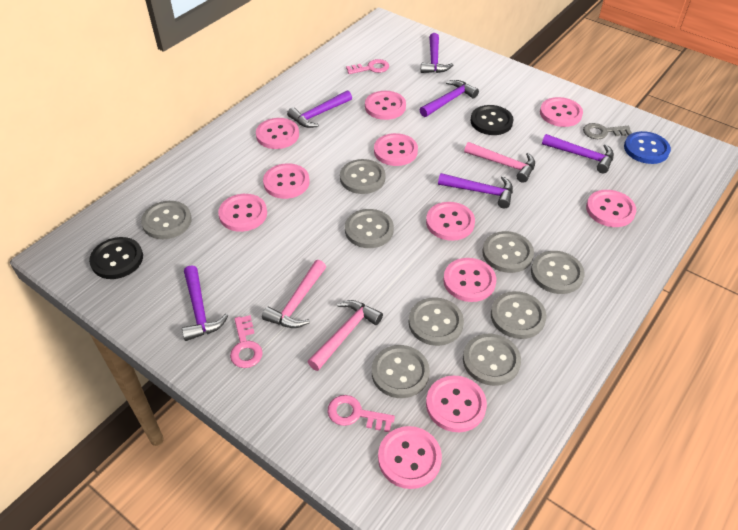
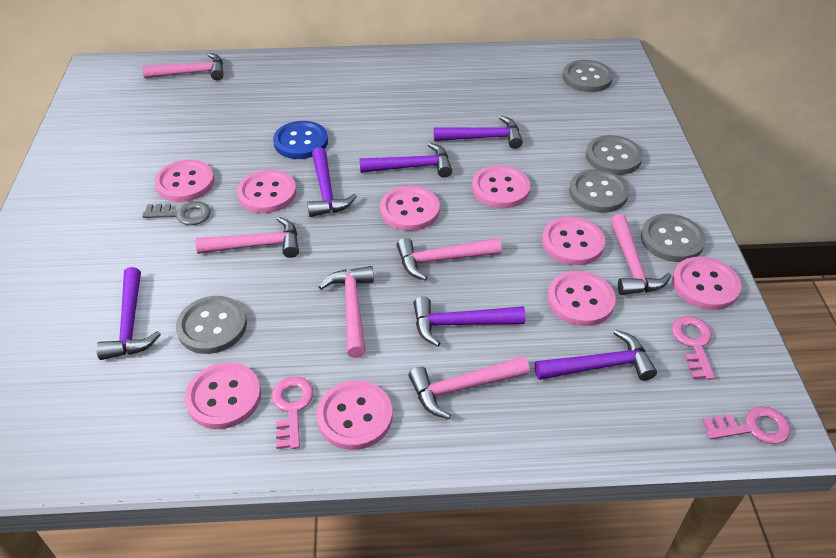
black button: [89,237,143,279] [471,105,514,135] = 2 -> none = 0
grey button: [141,201,192,239] [340,159,386,194] [345,209,394,248] [372,345,430,398] [409,297,464,346] [463,334,521,386] [482,231,534,273] [491,291,547,339] [531,251,585,294] = 9 -> [176,296,247,354] [563,60,613,92] [569,169,629,213] [586,135,643,175] [641,214,706,262] = 5
pink button: [218,194,267,232] [256,118,299,149] [263,163,310,199] [365,91,406,120] [374,133,418,166] [378,426,442,489] [426,202,475,241] [426,376,487,432] [443,258,496,302] [540,97,583,127] [586,190,636,227] = 11 -> [155,160,214,202] [185,362,261,429] [237,170,296,213] [316,380,392,450] [380,186,440,231] [472,165,530,208] [542,217,605,265] [547,271,616,326] [672,257,742,310] = 9
pink hammer: [262,260,326,328] [308,300,383,371] [464,142,535,183] = 3 -> [142,53,224,80] [195,217,299,258] [319,266,374,358] [397,238,501,281] [408,356,530,419] [611,214,671,295] = 6

